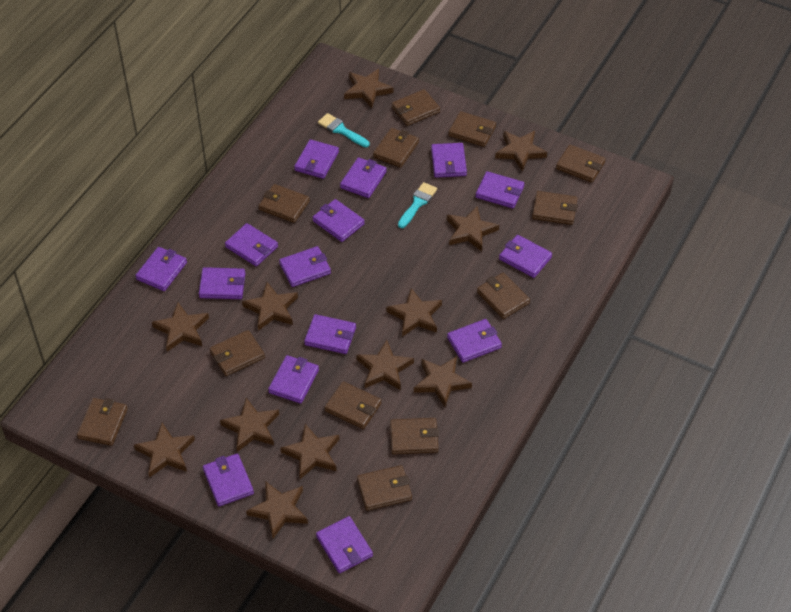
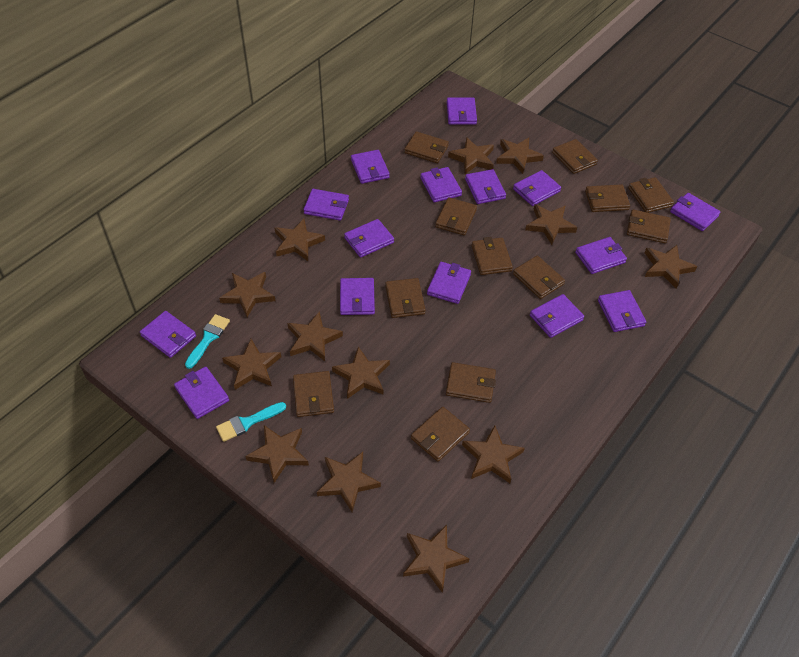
brown star: [134,423,195,478] [152,302,209,352] [220,398,279,452] [242,282,298,331] [246,481,308,538] [280,424,340,479] [344,69,394,108] [356,340,414,390] [386,288,442,337] [414,356,472,407] [447,206,499,252] [495,131,547,171] = 12 -> [219,272,275,317] [222,339,281,390] [246,425,309,483] [275,219,325,261] [287,311,343,361] [317,452,381,512] [332,347,390,399] [403,525,470,593] [448,137,494,174] [462,425,525,483] [496,138,544,174] [525,204,578,245] [645,245,697,289] = 13

